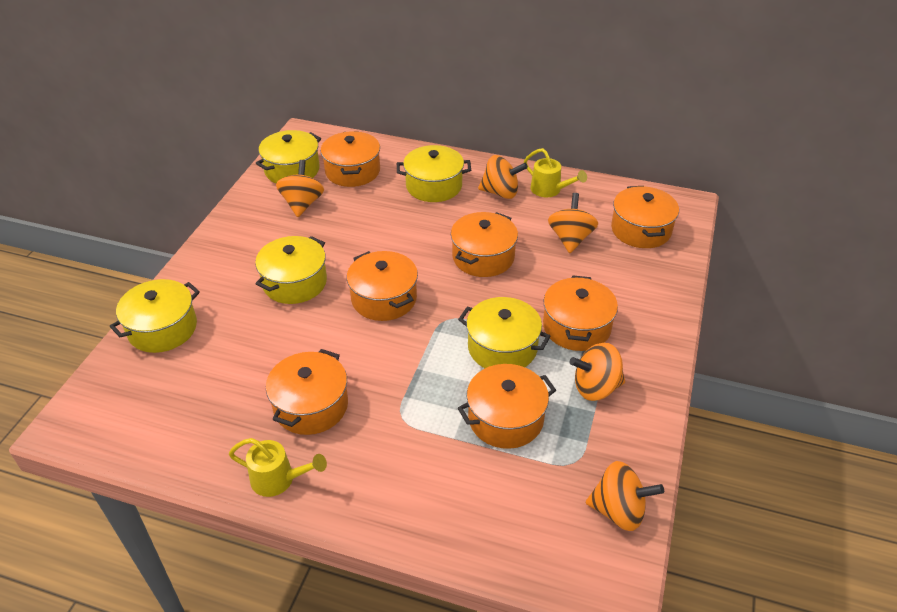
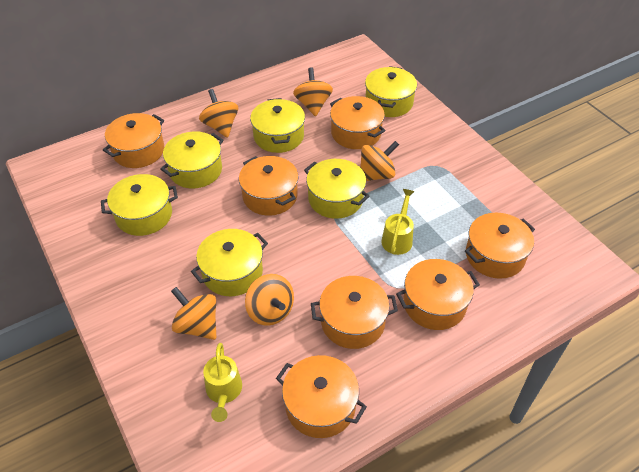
yellow pot: [109,279,200,353] [255,236,327,304] [256,130,321,183] [397,145,471,202] [458,297,551,368] = 5 -> [101,174,178,236] [160,131,224,188] [191,229,268,296] [250,98,305,153] [304,159,370,219] [365,66,417,117] = 6

